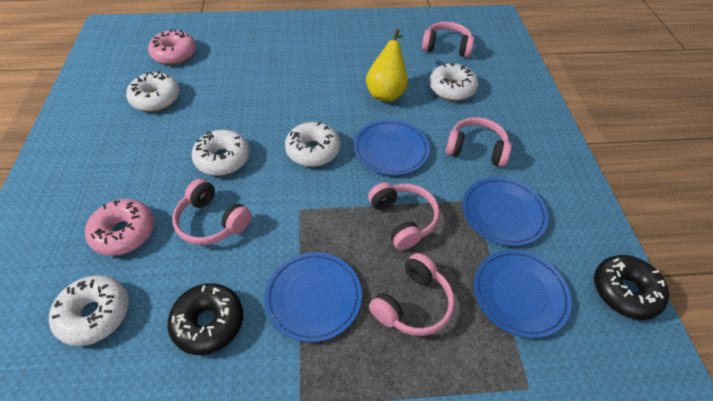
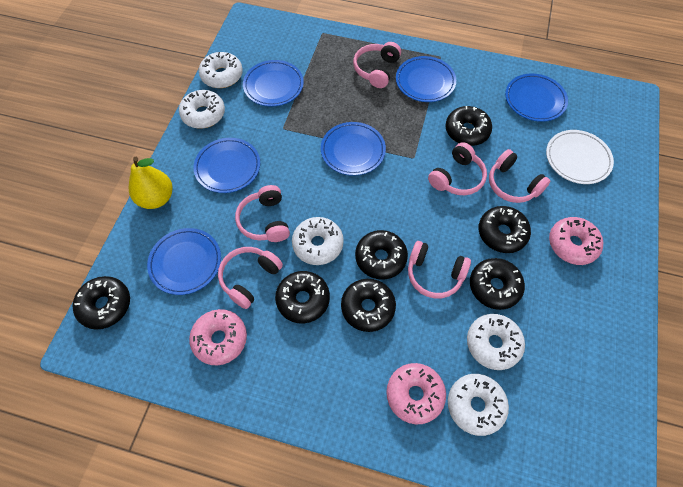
black donut: [167,283,243,355] [594,255,669,320] = 2 -> [73,276,130,330] [275,271,330,323] [341,279,396,332] [355,230,408,279] [445,106,492,146] [470,258,525,310] [479,206,531,253] = 7
blue plate: [264,252,362,342] [354,119,430,175] [462,177,548,246] [474,250,572,338] = 4 -> [147,228,221,295] [194,138,260,193] [243,60,304,107] [321,122,386,176] [396,56,456,102] [505,73,568,122] = 6
pink donut: [85,199,154,256] [148,29,196,65] = 2 -> [189,309,247,365] [386,363,446,424] [549,217,603,265] = 3
pink headphones: [172,179,252,245] [368,182,440,250] [369,253,455,336] [422,22,474,58] [446,117,512,167] = 5 -> [218,247,283,309] [235,185,290,242] [353,42,401,88] [408,241,471,298] [428,142,487,195] [489,149,550,203] = 6
white plate: none = 0 -> [546,130,614,184] = 1

